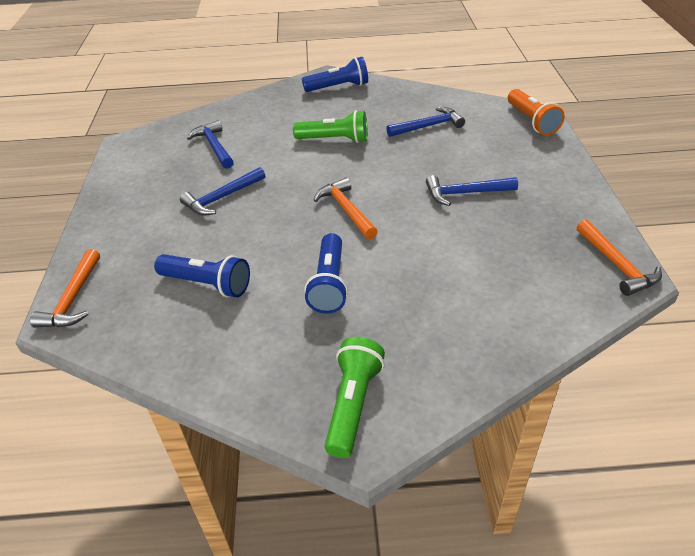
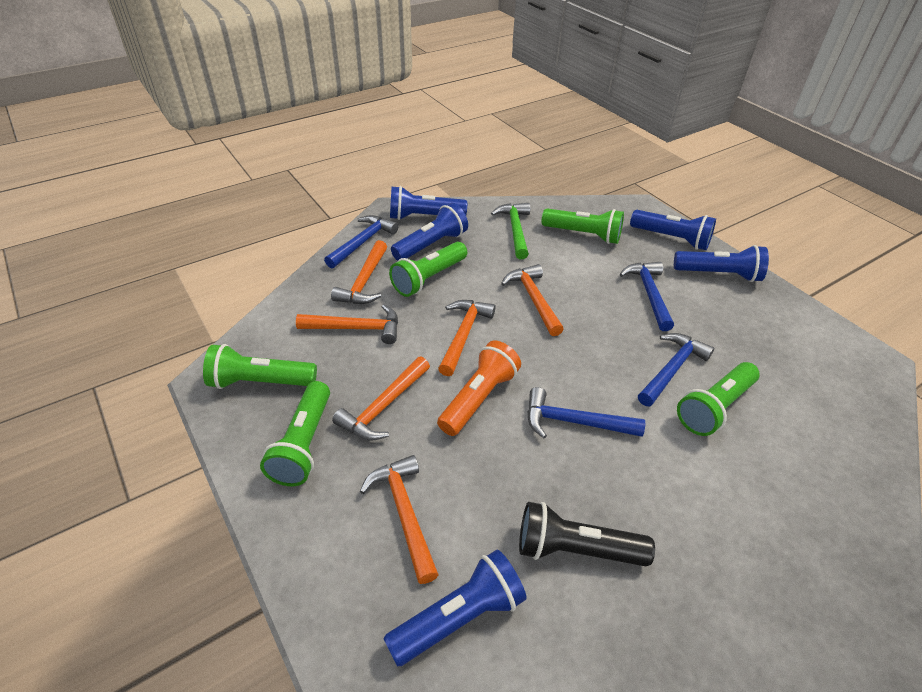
black flashlight: none = 0 -> [519,502,655,566] = 1
blue flashlight: [154,254,250,297] [302,57,368,92] [304,233,348,314] = 3 -> [383,550,527,666] [390,186,467,220] [391,203,468,261] [630,210,716,250] [674,245,769,282] = 5
green flashlight: [293,110,367,143] [325,337,385,458] = 2 -> [203,344,317,389] [260,381,330,486] [389,242,467,297] [542,208,624,244] [677,362,760,436] = 5
green hammer: none = 0 -> [491,203,530,259] = 1
orange hammer: [30,249,100,328] [314,178,378,239] [576,220,662,296] = 3 -> [296,305,398,344] [331,240,387,304] [332,357,430,441] [360,455,439,584] [438,300,496,376] [501,264,564,336] = 6

